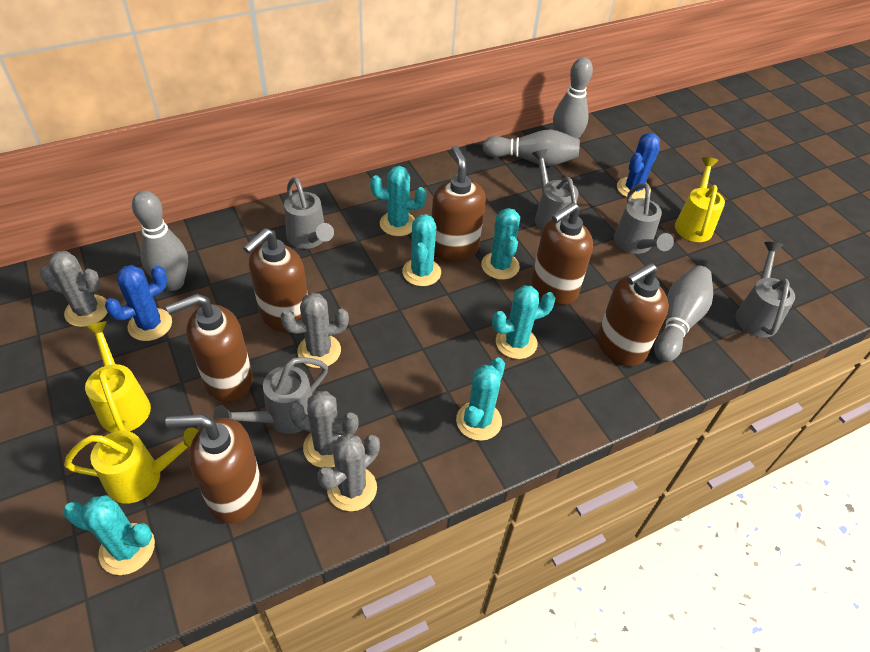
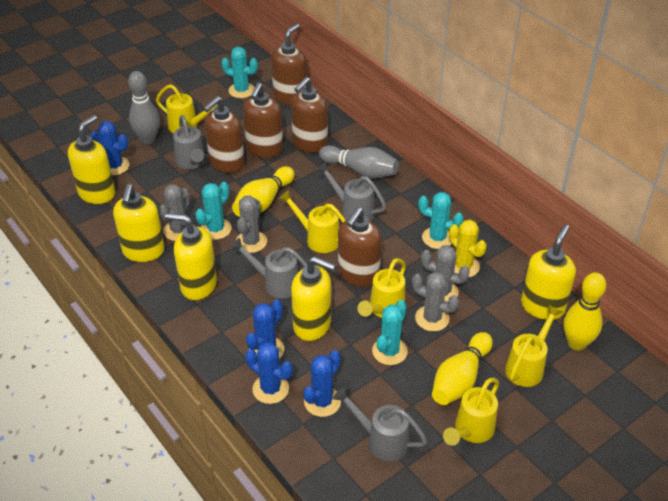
blue cactus: [105,265,172,341] [617,133,660,199] = 2 -> [90,121,130,176] [245,342,292,404] [246,300,284,359] [303,350,341,417] = 4
brown soap dispenser: [165,414,263,524] [166,294,253,402] [243,228,308,332] [432,145,486,262] [532,202,593,305] [597,263,669,366] = 6 -> [204,96,245,173] [243,83,283,158] [271,23,307,106] [291,77,328,153] [338,207,382,287] = 5
grey bowling pin: [132,191,188,291] [482,129,580,166] [553,57,593,139] [654,265,713,362] = 4 -> [128,71,160,144] [319,145,399,178] = 2
grey watering can: [213,357,328,434] [284,177,334,249] [532,149,579,230] [614,183,674,254] [735,242,795,338] = 5 -> [173,115,206,169] [230,238,307,298] [316,162,386,221] [333,386,427,461] = 4
turquoise cactus: [63,495,155,575] [370,166,426,236] [402,214,441,286] [456,357,505,441] [481,208,520,280] [492,285,556,359] = 6 -> [195,182,232,240] [221,47,258,98] [372,300,408,365] [418,192,464,249] = 4
yellow bowling pin: none = 0 -> [232,166,295,217] [432,332,493,405] [563,273,606,351] = 3
yellow cactus: none = 0 -> [449,220,487,278] = 1
yellow soap dispenser: none = 0 -> [68,115,115,204] [113,184,165,262] [165,213,217,300] [291,256,336,341] [521,224,576,320] = 5
yellow watering can: [64,427,198,504] [85,321,151,433] [675,157,725,242] = 3 -> [156,84,218,133] [279,190,346,253] [358,258,406,318] [443,378,499,446] [505,305,563,387] = 5

